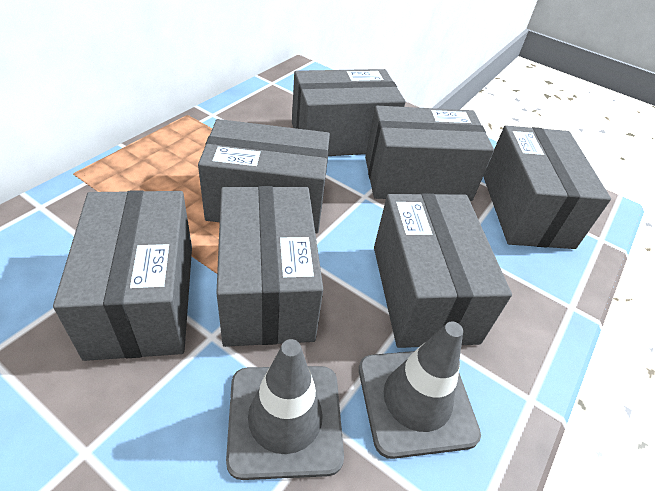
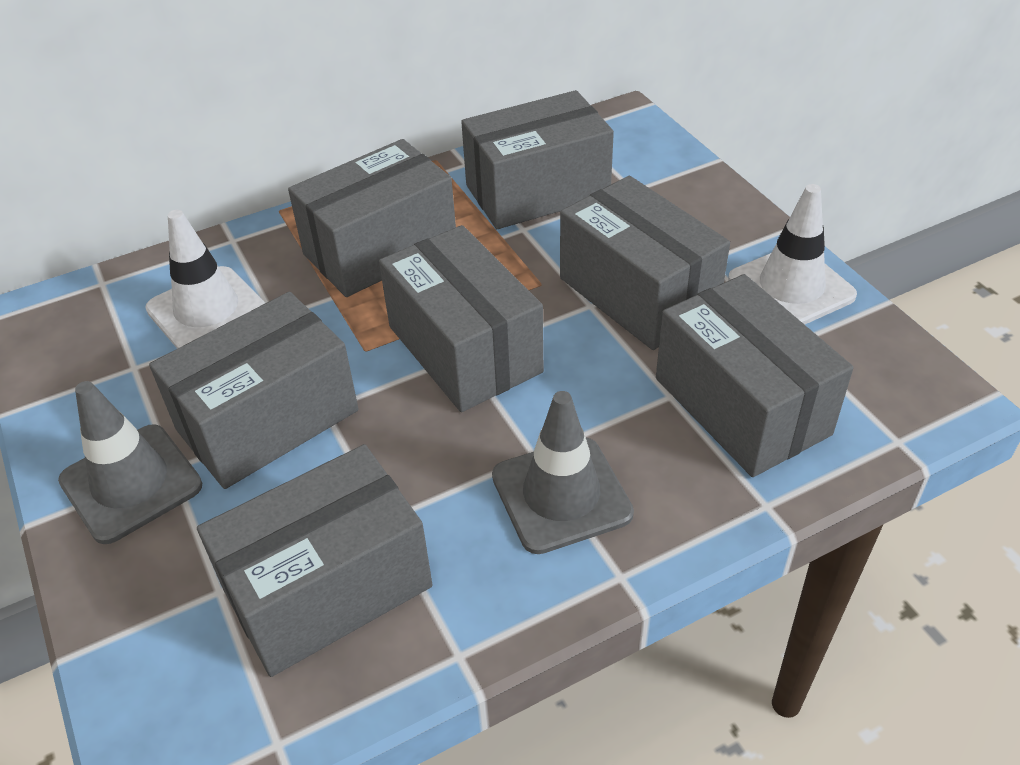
white traffic cone: none = 0 -> [145,210,265,349] [728,184,857,325] = 2

